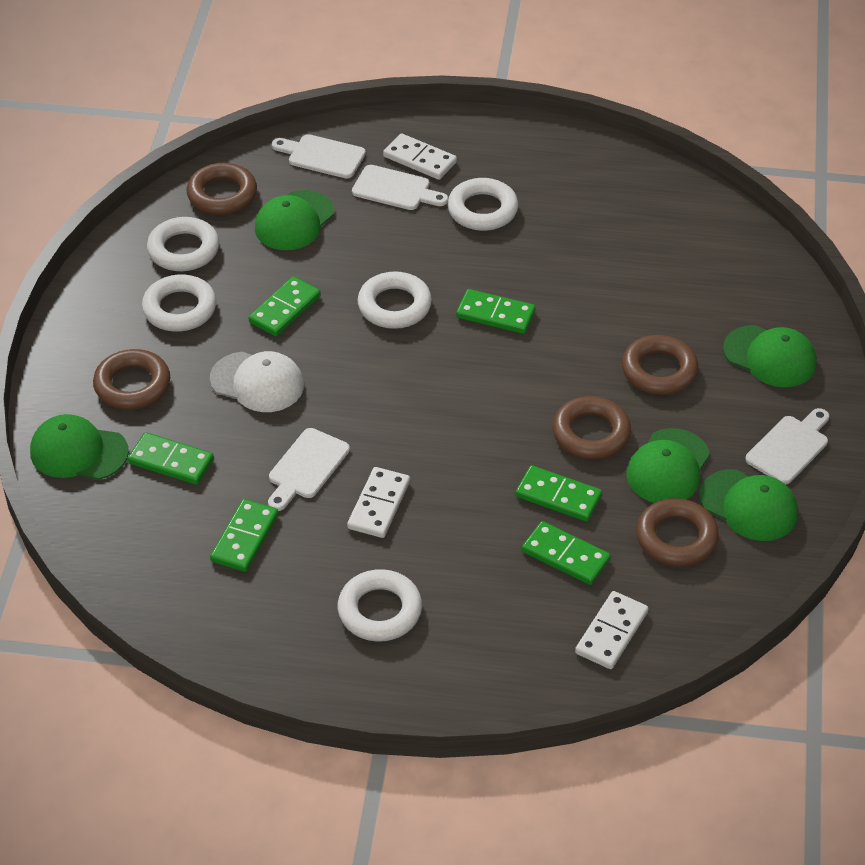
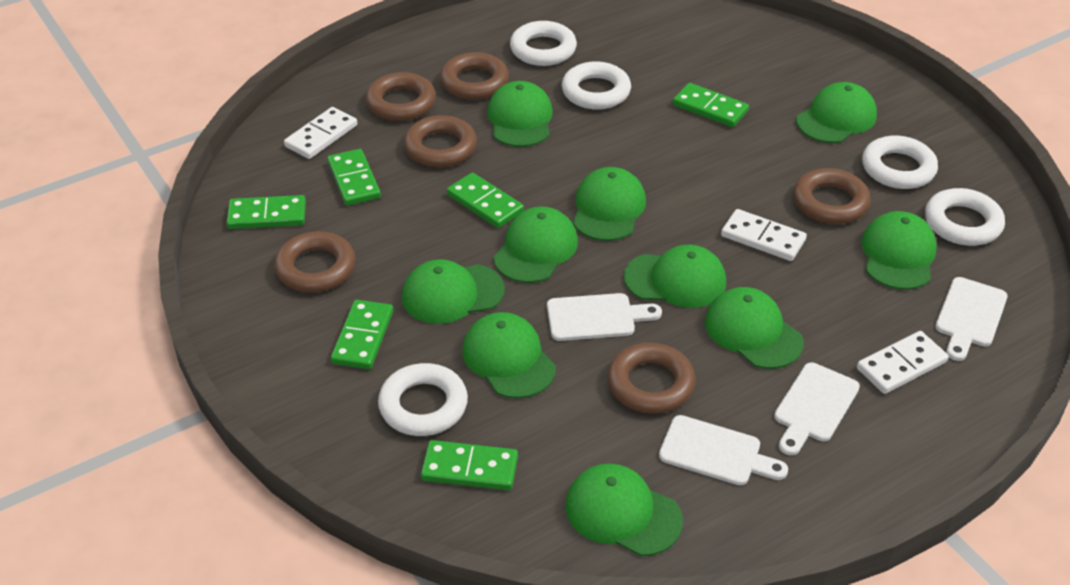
brown ring: [93,349,170,410] [187,163,257,215] [552,396,631,459] [622,335,698,395] [636,498,719,567] = 5 -> [274,231,356,292] [365,72,436,121] [404,115,477,167] [440,52,509,100] [607,343,696,414] [793,168,871,224] = 6
green cap: [30,414,129,480] [255,190,334,250] [626,428,710,503] [699,469,798,541] [723,325,817,387] = 5 -> [402,259,505,324] [462,312,556,399] [487,81,553,147] [493,207,578,283] [565,464,683,556] [573,167,646,241] [624,245,726,308] [705,287,804,369] [796,82,877,143] [861,211,937,290] = 10
white cap: [210,351,304,412] = 1 -> none = 0

